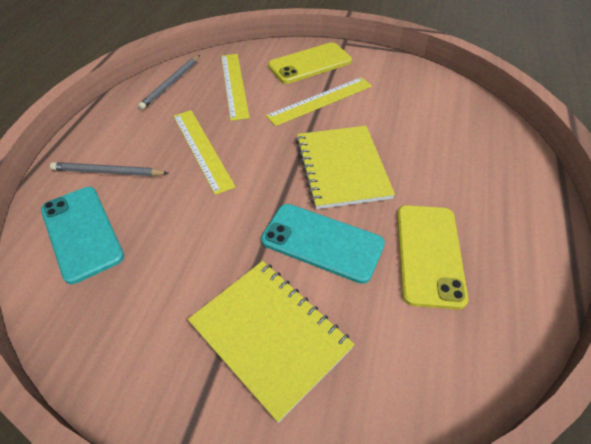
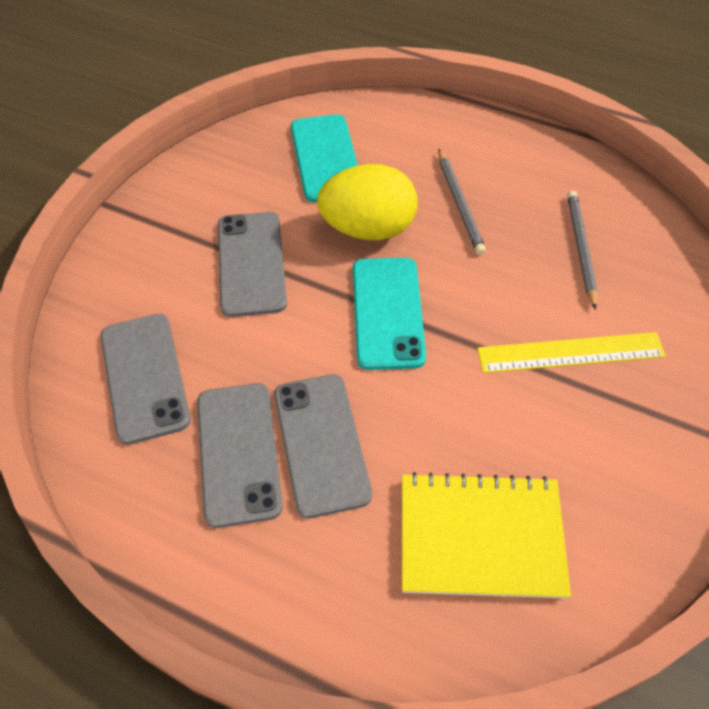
grey phone: none = 0 -> [101,314,190,445] [197,383,283,528] [218,212,287,317] [274,374,372,518] = 4
yellow egg: none = 0 -> [317,164,418,240] = 1
yellow notebook: [188,261,355,423] [296,126,395,209] = 2 -> [402,472,571,598] = 1
yellow phone: [268,42,352,84] [397,205,468,310] = 2 -> none = 0
yellow ruler: [173,110,236,195] [221,54,250,121] [266,77,372,126] = 3 -> [477,332,666,373] = 1

